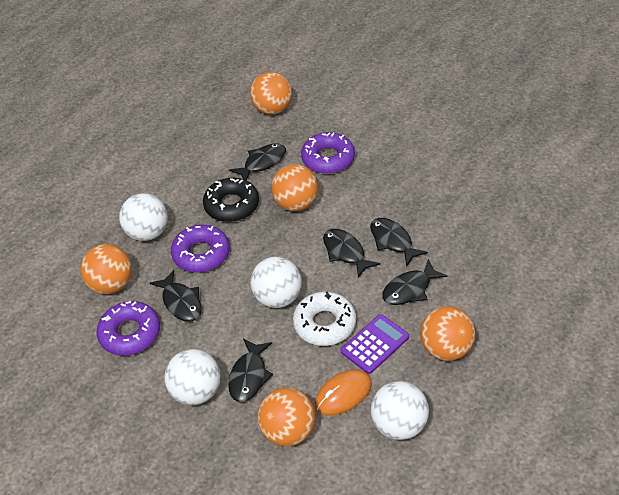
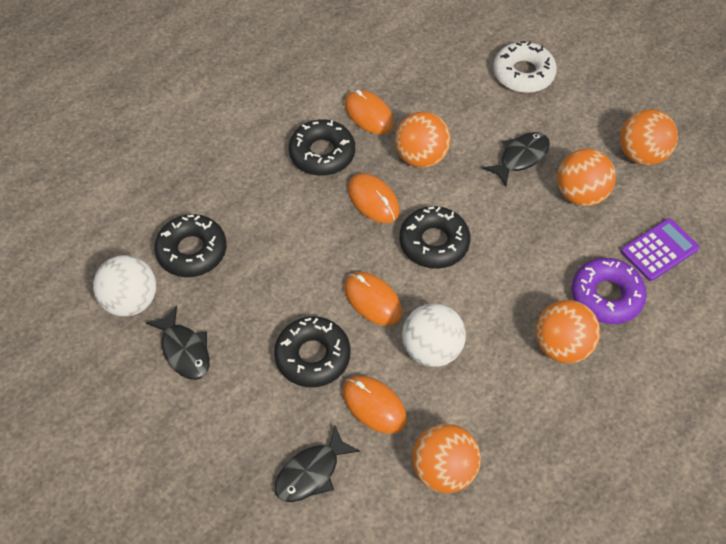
black donut: [203,178,259,222] = 1 -> [154,214,226,277] [274,317,351,387] [289,119,355,176] [399,206,470,269] = 4
black fish: [150,270,202,322] [228,338,273,402] [229,143,286,180] [323,229,380,278] [370,218,428,267] [382,259,447,305] = 6 -> [146,306,210,380] [275,426,360,502] [483,132,550,186] = 3
orange mouse: [315,369,372,416] = 1 -> [342,375,407,434] [344,272,402,326] [345,89,394,135] [348,173,400,223] = 4
purple donut: [96,301,160,356] [171,225,230,273] [301,132,355,174] = 3 -> [572,258,647,324] = 1
white ball: [119,193,168,241] [164,349,221,405] [250,257,302,308] [371,381,429,440] = 4 -> [93,255,156,317] [402,303,466,367] = 2

